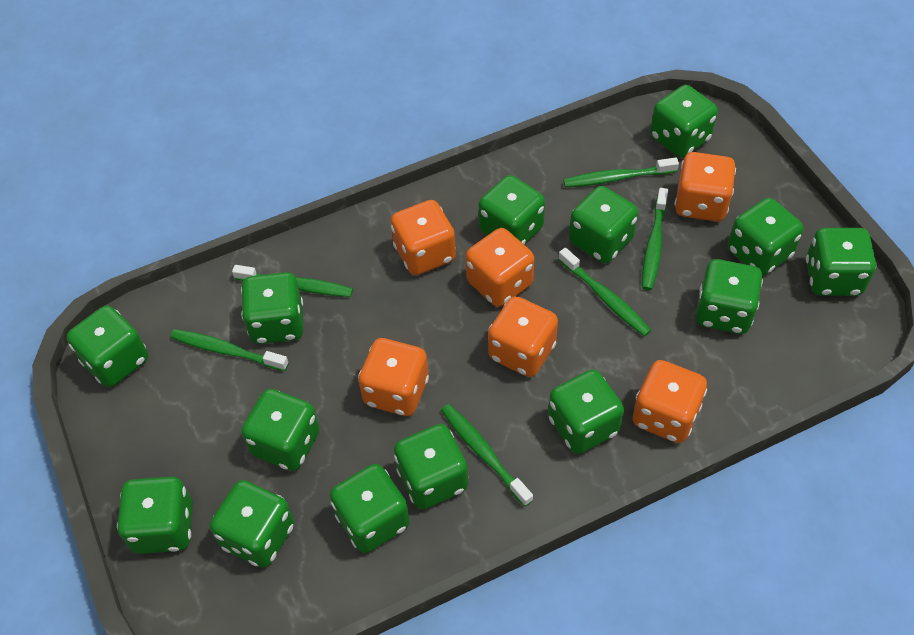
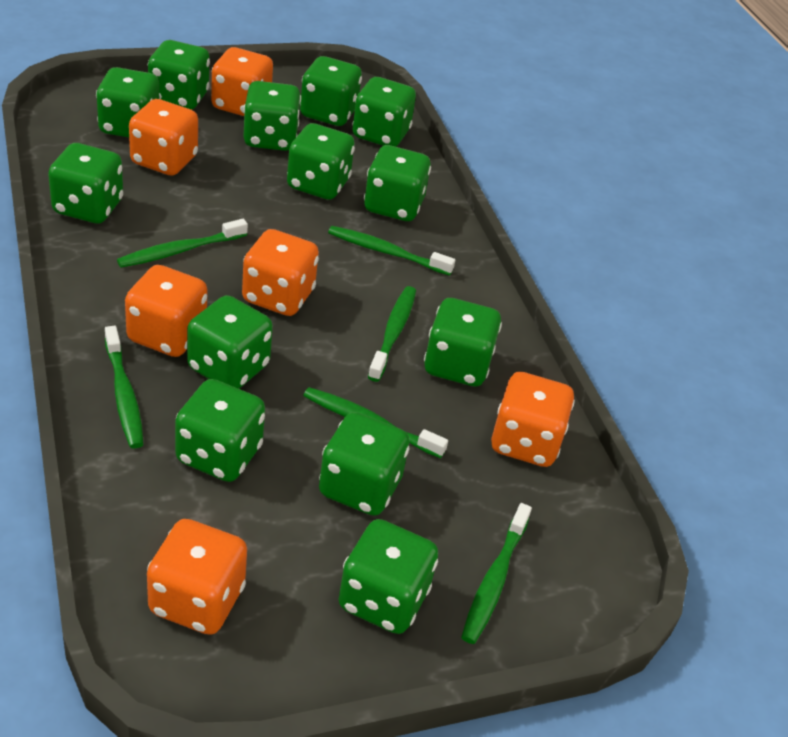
green dice: [67,306,148,387] [117,477,193,554] [210,480,294,568] [241,272,303,344] [241,389,320,471] [330,464,410,553] [394,424,468,509] [479,175,545,245] [548,370,624,454] [569,186,638,263] [650,85,718,158] [696,259,763,334] [728,198,804,276] [806,228,877,296] = 14 -> [48,143,123,223] [96,67,159,137] [148,40,210,110] [175,379,265,482] [187,295,273,389] [243,81,301,151] [287,123,355,200] [300,56,362,126] [319,412,410,516] [339,519,438,634] [352,77,416,147] [364,145,431,221] [424,298,502,386] = 13

